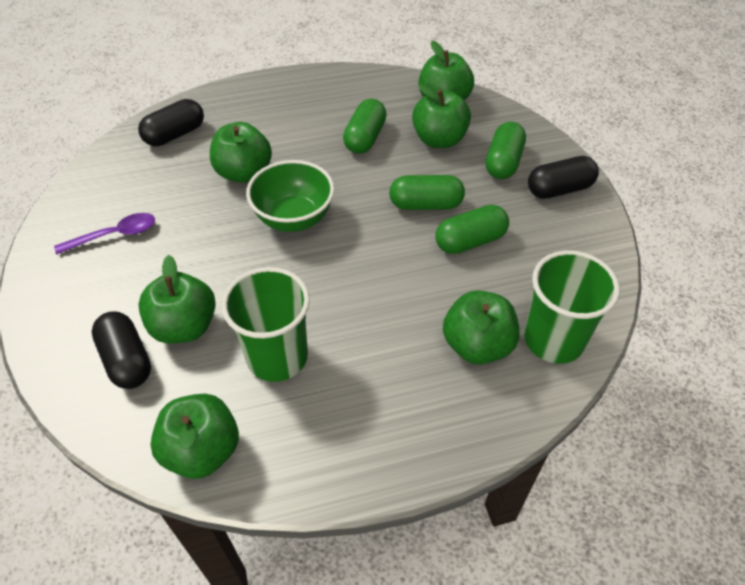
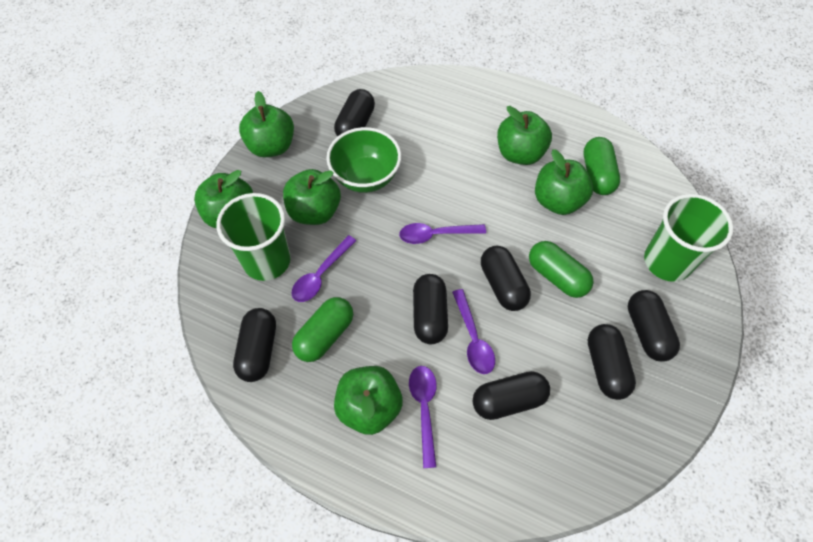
black capsule: [92,312,151,389] [138,99,204,146] [528,156,599,199] = 3 -> [233,308,276,382] [334,89,375,137] [413,274,448,344] [473,371,550,420] [481,246,531,311] [588,324,636,400] [628,290,680,362] = 7
green capsule: [343,99,387,154] [389,175,465,210] [436,205,509,254] [485,122,526,179] = 4 -> [292,297,353,362] [529,241,594,298] [584,137,620,195] = 3
purple spoon: [54,213,155,255] = 1 -> [291,235,356,302] [399,223,486,244] [409,366,437,468] [452,289,495,374] = 4

